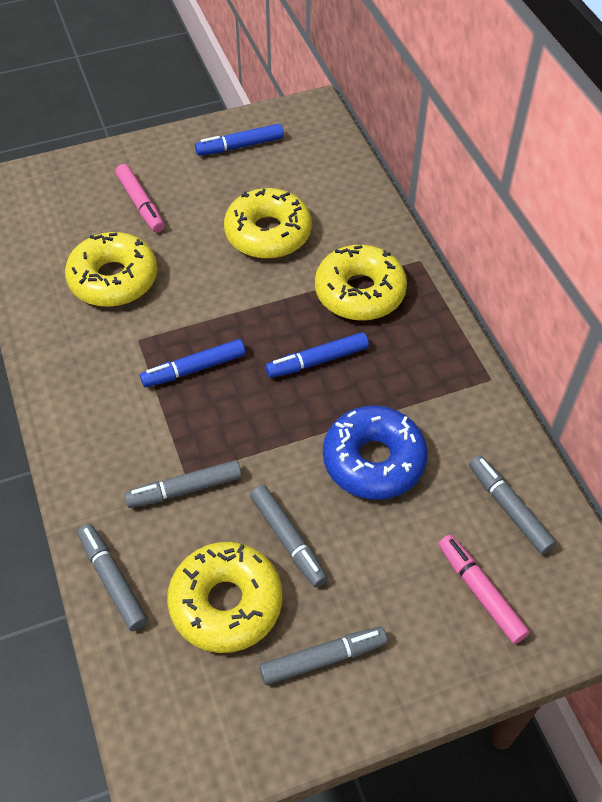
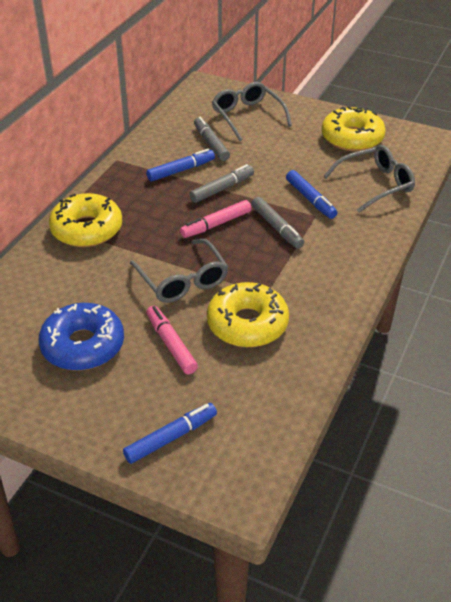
grey glasses: none = 0 -> [130,239,228,303] [212,82,292,141] [324,145,415,213] = 3
grey marker: [78,524,148,631] [124,460,242,508] [250,485,328,587] [259,627,387,685] [469,455,557,555] = 5 -> [189,164,254,203] [194,117,230,161] [251,197,304,249] = 3
yellow donut: [65,232,158,307] [167,542,282,653] [224,188,312,259] [315,245,407,321] = 4 -> [49,193,122,247] [207,282,289,347] [322,106,386,151] = 3

